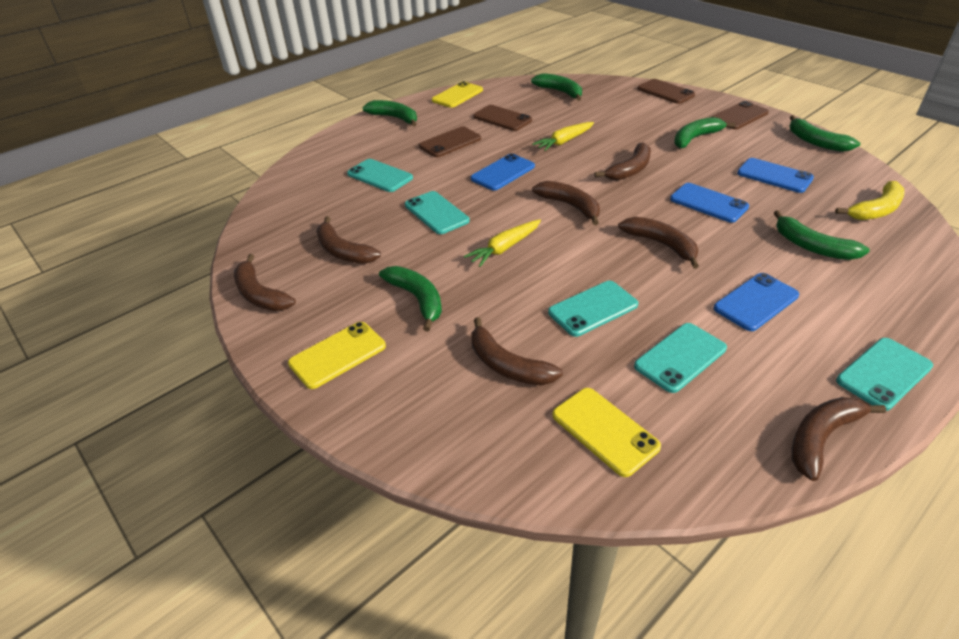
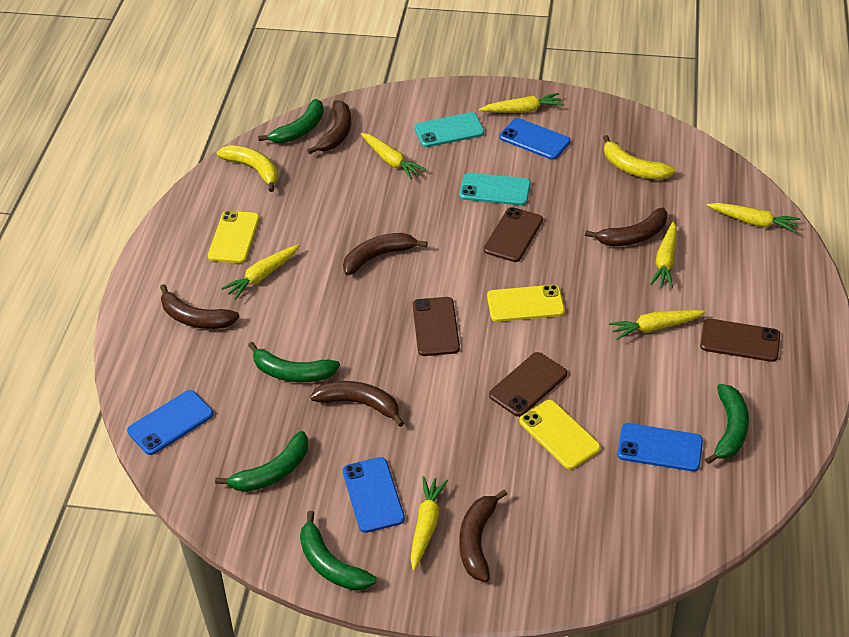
brown banana: [234,254,296,311] [316,216,381,264] [471,317,563,385] [532,181,600,225] [595,142,651,181] [618,217,699,269] [792,397,886,481] = 7 -> [160,284,239,329] [307,100,351,154] [310,381,404,427] [343,233,428,275] [459,490,508,582] [585,208,668,246] = 6
green banana: [363,100,417,127] [379,266,442,332] [531,73,582,101] [674,117,735,149] [774,210,870,260] [789,115,860,152] = 6 -> [215,431,308,492] [248,342,340,382] [258,99,324,143] [300,511,377,591] [705,384,749,464] = 5
turquoise phone: [347,159,413,192] [405,191,470,234] [548,281,638,337] [634,323,727,393] [836,338,933,411] = 5 -> [414,112,484,147] [459,173,531,206] = 2
yellow banana: [835,181,905,220] = 1 -> [217,145,278,192] [603,135,675,180] = 2
yellow carrot: [464,219,541,267] [532,122,594,151] = 2 -> [221,244,300,300] [361,133,426,179] [410,476,448,571] [479,93,563,113] [609,310,706,340] [650,221,677,288] [707,203,800,233] = 7

